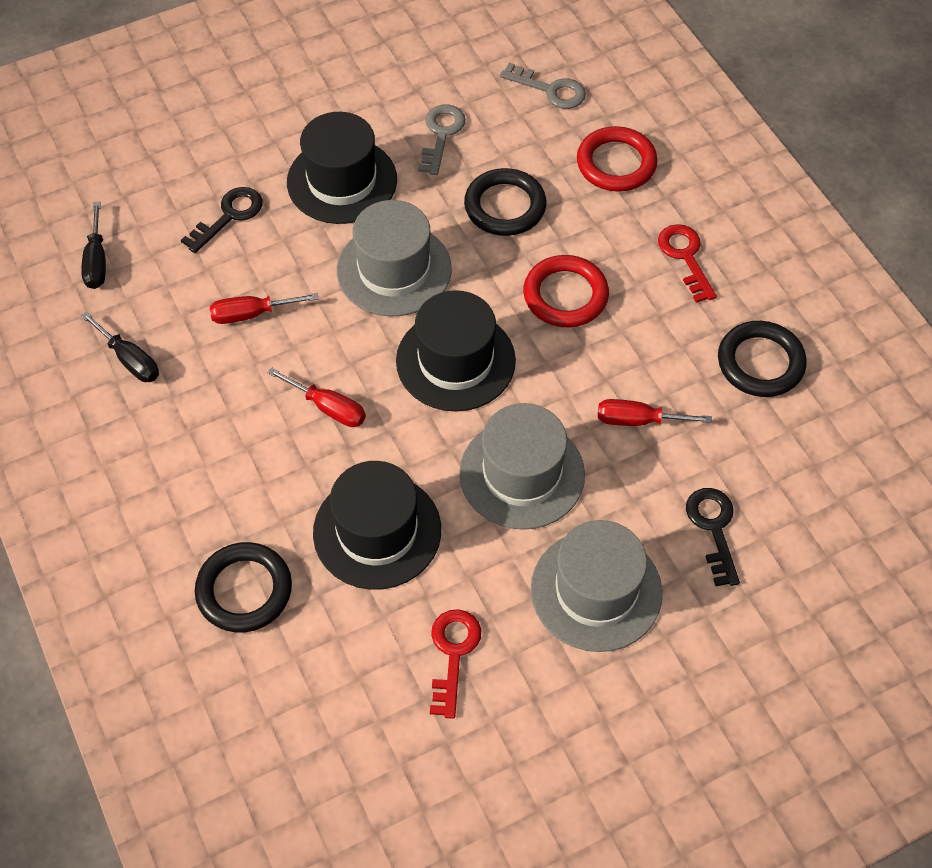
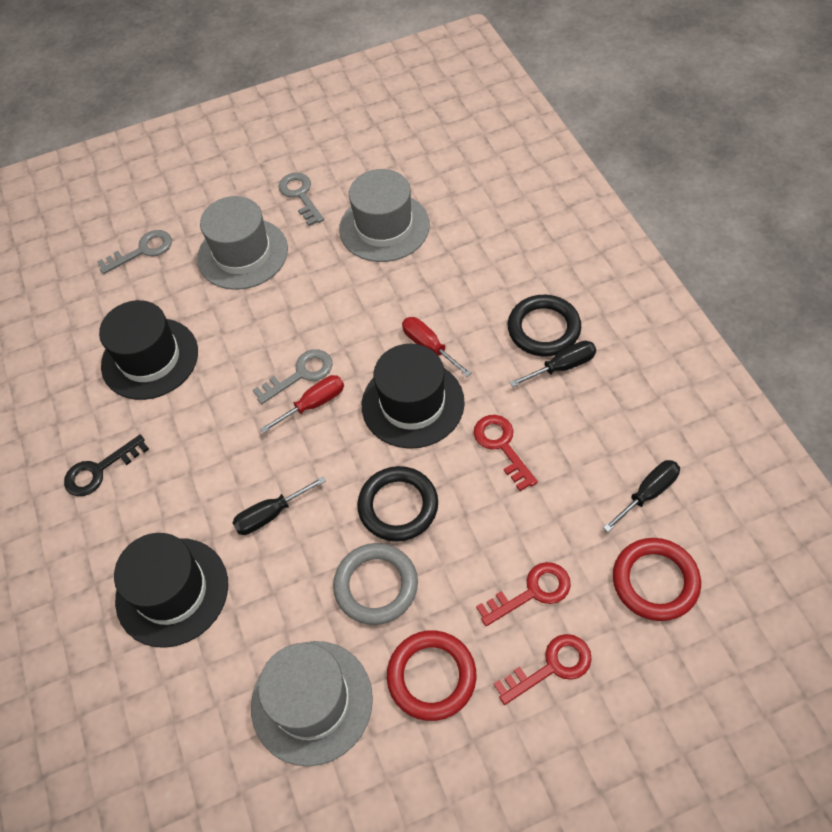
black key: [181,187,263,253] [686,488,740,586] = 2 -> [64,435,149,496] = 1
black ring: [195,542,292,633] [464,168,546,236] [718,321,807,397] = 3 -> [357,466,438,542] [508,295,581,356] = 2
black screwdriver: [81,201,106,289] [81,311,159,382] = 2 -> [232,476,326,535] [510,341,596,387] [603,460,680,532] = 3
grey key: [418,104,466,175] [500,63,586,109] = 2 -> [97,230,172,274] [253,349,333,404] [278,173,324,226] = 3
grey ring: none = 0 -> [333,543,418,625] = 1
red key: [430,609,481,719] [658,224,717,303] = 2 -> [474,415,538,491] [476,562,571,626] [494,634,592,705] = 3
red screwdriver: [210,293,319,324] [267,367,366,427] [598,399,712,426] = 3 -> [260,375,344,433] [402,317,472,377] = 2

